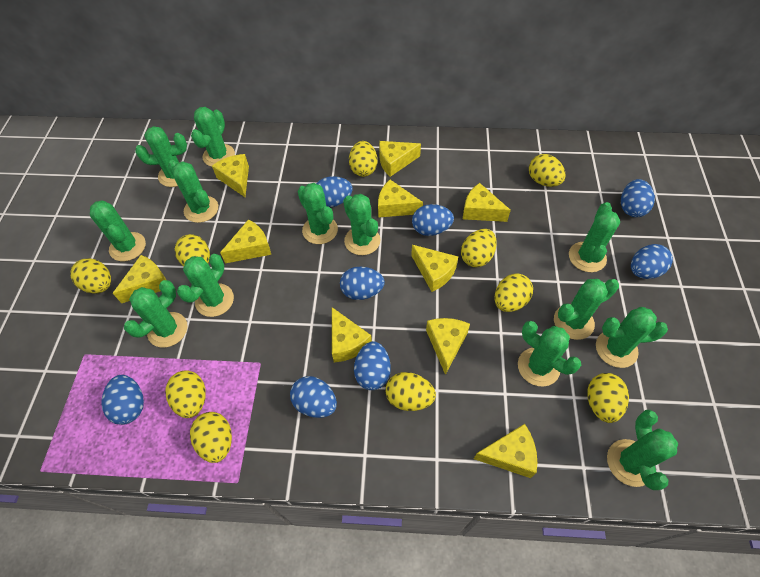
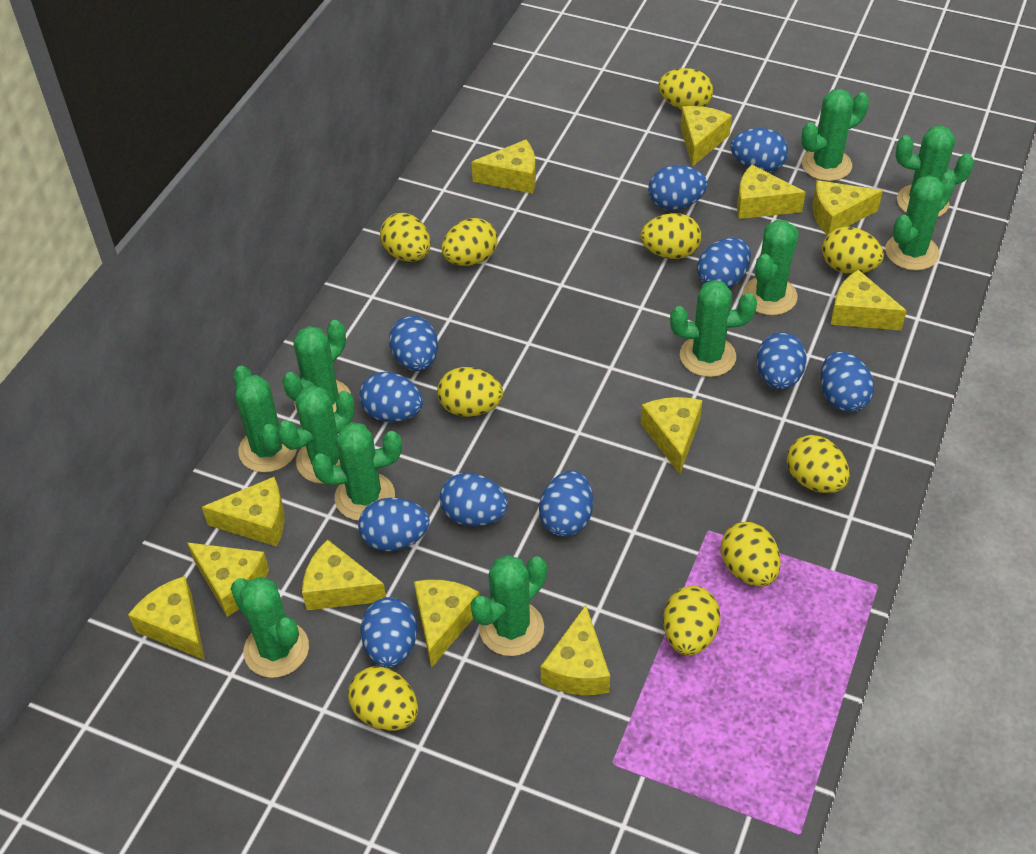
blue egg: [101,375,144,425] [290,376,337,418] [316,176,353,207] [340,267,385,300] [354,341,391,390] [412,204,454,236] [621,179,655,217] [631,244,673,279] = 8 -> [358,498,430,551] [359,372,423,422] [360,597,417,668] [389,316,438,371] [440,473,508,526] [539,470,593,537] [648,165,707,210] [697,238,751,288] [731,128,788,172] [757,332,807,390] [821,351,874,412] = 11
green cactus: [90,201,146,261] [124,280,188,347] [135,126,187,187] [168,160,218,223] [177,254,234,317] [191,107,235,167] [298,183,338,244] [343,194,381,255] [518,321,581,386] [554,279,619,340] [569,202,620,272] [596,307,668,368] [607,410,678,490] = 13 -> [231,577,309,678] [233,366,297,473] [277,385,355,484] [282,320,351,413] [312,422,402,521] [470,555,547,656] [670,280,757,377] [743,220,799,315] [801,89,869,181] [885,174,955,271] [896,126,974,217] = 11
yellow cheese: [113,255,166,303] [212,154,249,197] [220,219,271,263] [332,307,372,362] [378,180,423,217] [379,141,421,177] [411,245,458,292] [426,318,470,375] [463,183,511,222] [474,424,537,478] = 10 -> [128,576,205,660] [187,542,269,617] [202,477,285,547] [302,539,386,610] [414,580,480,668] [472,140,536,194] [541,605,610,695] [641,397,703,474] [680,106,732,167] [737,164,806,219] [812,180,883,235] [831,270,907,330] = 12

